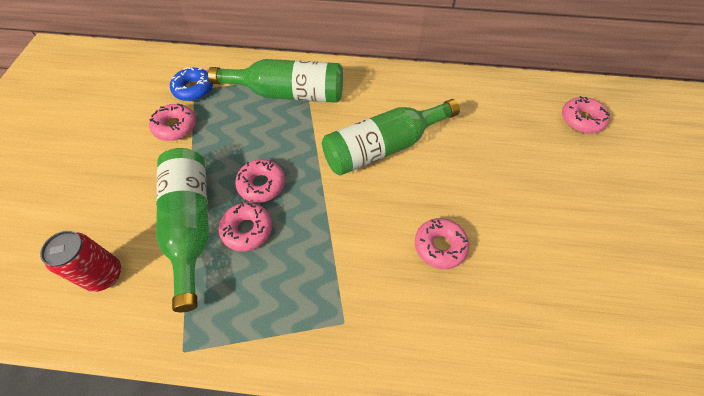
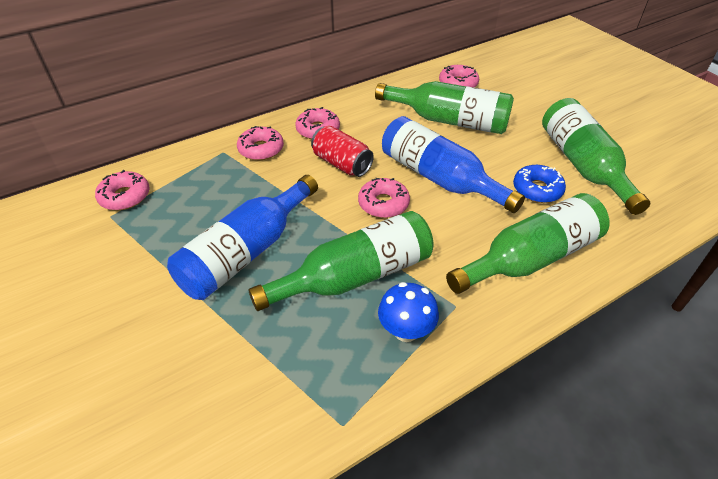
blue bottle: none = 0 -> [167,175,318,300] [382,116,525,213] = 2
blue mushroom: none = 0 -> [378,282,439,342] = 1
green bottle: [156,148,209,312] [208,59,343,103] [322,99,460,175] = 3 -> [249,211,434,311] [375,81,514,134] [446,193,610,294] [542,98,650,215] = 4

